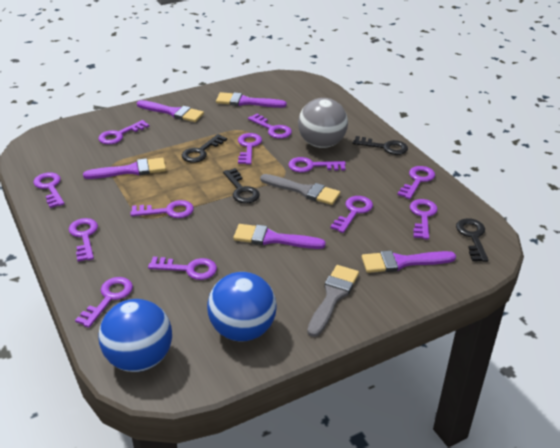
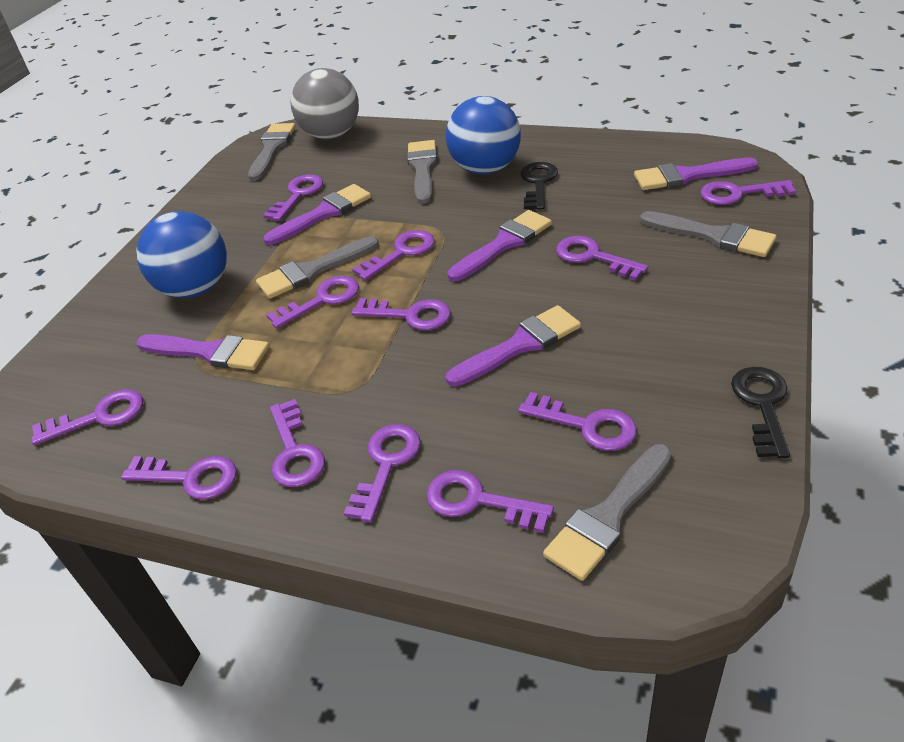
black key: [182,134,227,163] [223,168,260,203] [353,136,408,155] [456,218,488,262] = 4 -> [521,162,558,210] [731,367,790,458] = 2
grey brush: [260,174,340,205] [307,265,359,337] = 2 -> [248,123,296,181] [256,236,379,299] [407,140,437,204] [543,444,672,581] [640,211,777,257] = 5

